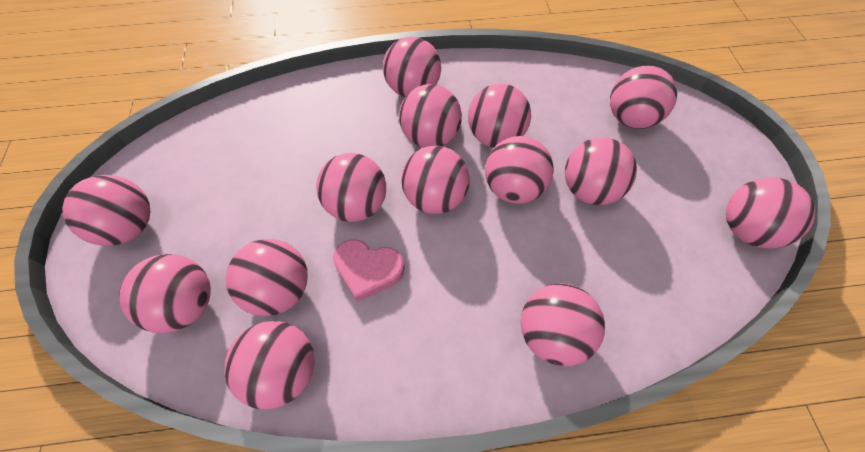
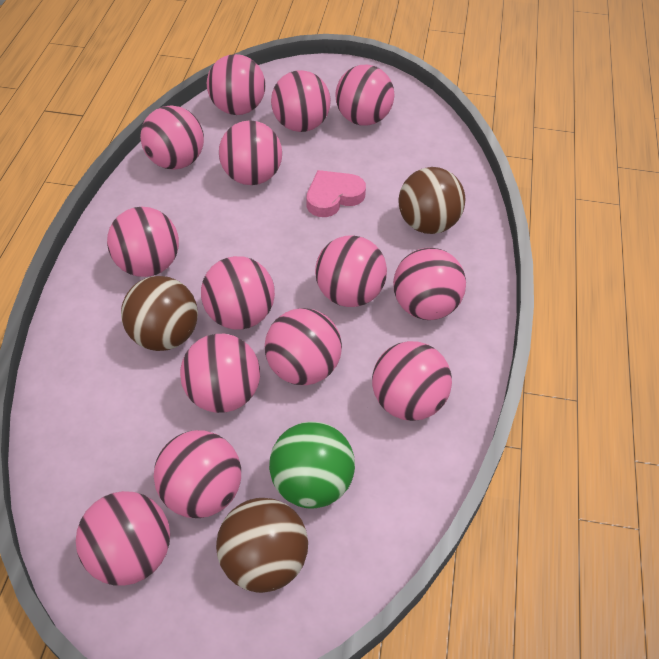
brown ball: none = 0 -> [121,276,198,351] [216,498,308,593] [398,167,465,234] = 3
green ball: none = 0 -> [269,422,355,509] = 1

